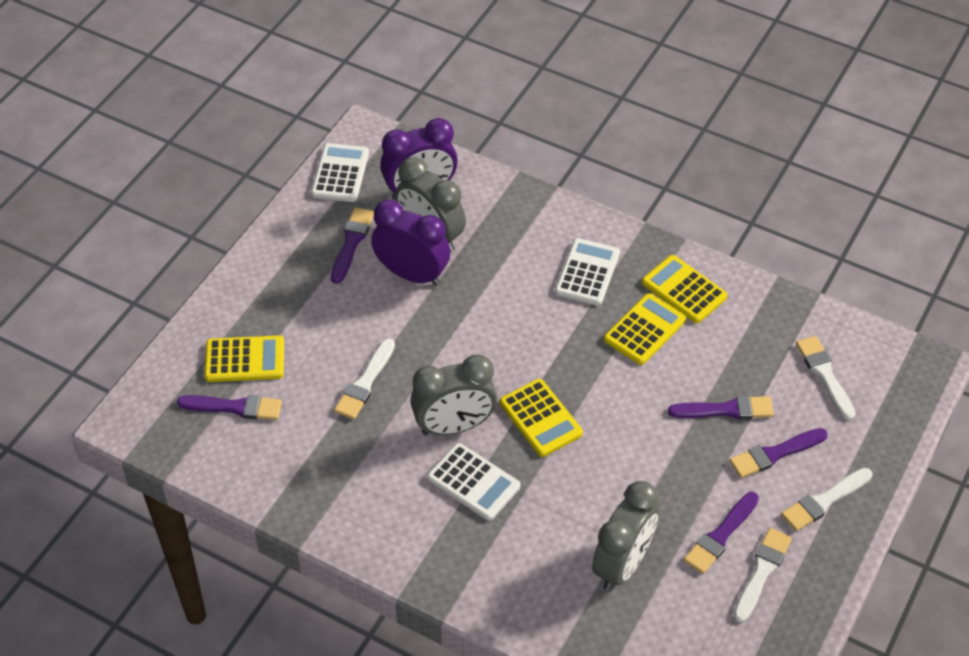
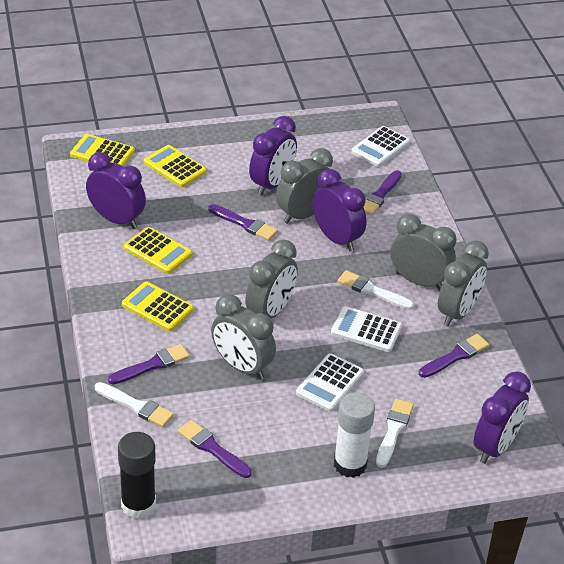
black glue stick: none = 0 -> [118,432,156,519] = 1
grey clock: [396,157,466,252] [410,354,497,435] [592,481,659,591] = 3 -> [211,294,276,380] [245,239,298,319] [276,148,333,224] [391,214,456,291] [438,240,489,326] = 5
purple clock: [371,200,450,286] [380,118,458,200] = 2 -> [86,152,146,229] [249,116,297,195] [312,169,366,251] [474,371,531,464] = 4
white brush: [334,338,395,419] [733,528,792,623] [781,468,872,531] [796,336,856,420] = 4 -> [95,382,174,427] [338,270,414,310] [376,399,414,468] = 3
white glue stick: none = 0 -> [334,392,375,478] = 1

